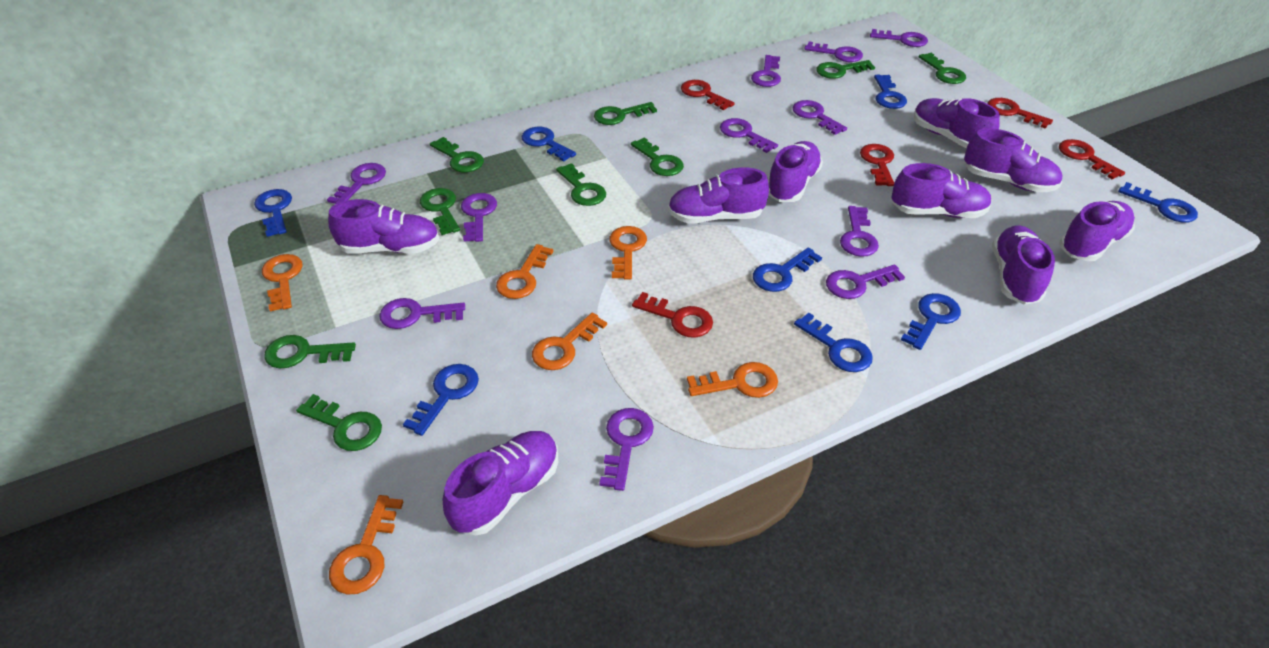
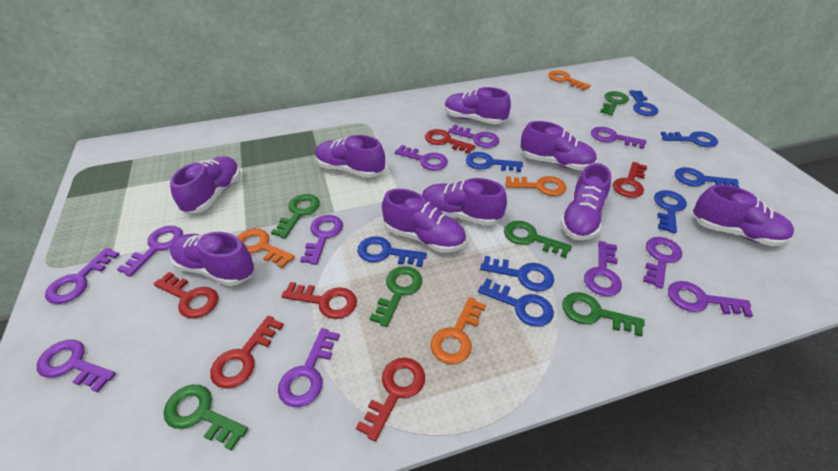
green key: [264,335,356,369] [296,394,382,451] [420,188,460,235] [430,137,484,173] [556,163,606,206] [594,102,657,125] [631,138,684,176] [816,60,875,79] [919,53,966,84] = 9 -> [164,385,248,451] [271,194,320,238] [370,266,422,327] [504,221,572,258] [562,292,645,337] [600,91,629,116] = 6
orange key: [262,254,303,312] [329,495,403,595] [496,244,553,299] [532,312,607,370] [609,226,647,280] [687,362,778,398] = 6 -> [237,228,295,268] [431,297,486,364] [505,176,566,196] [548,70,591,91] = 4
red key: [632,292,713,338] [681,80,735,110] [860,144,894,186] [987,98,1053,129] [1059,139,1125,180] = 5 -> [154,272,218,318] [210,316,284,388] [281,282,357,319] [356,358,425,441] [425,129,476,154] [613,162,647,198] = 6

